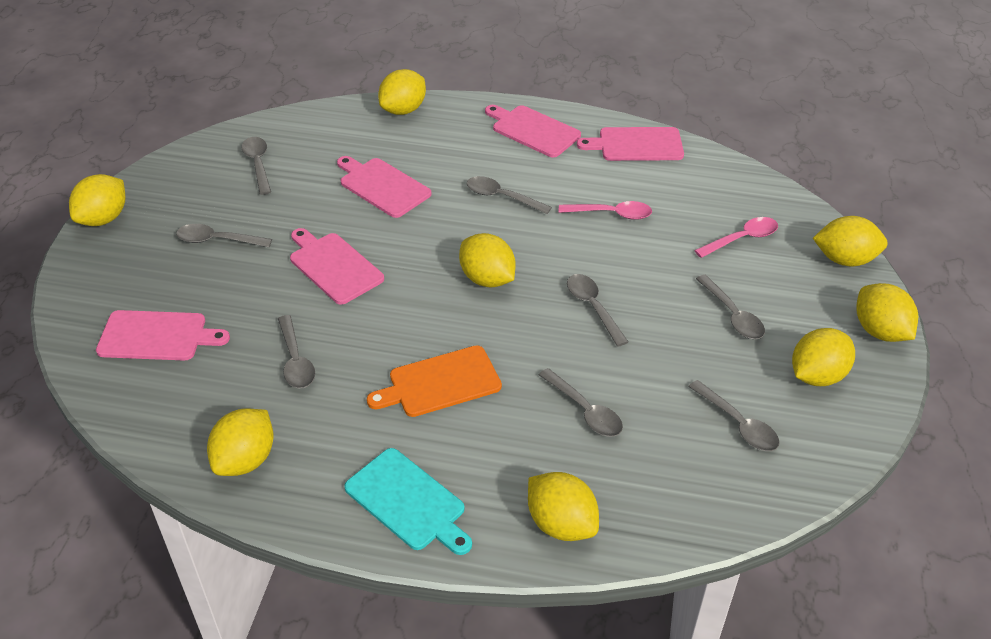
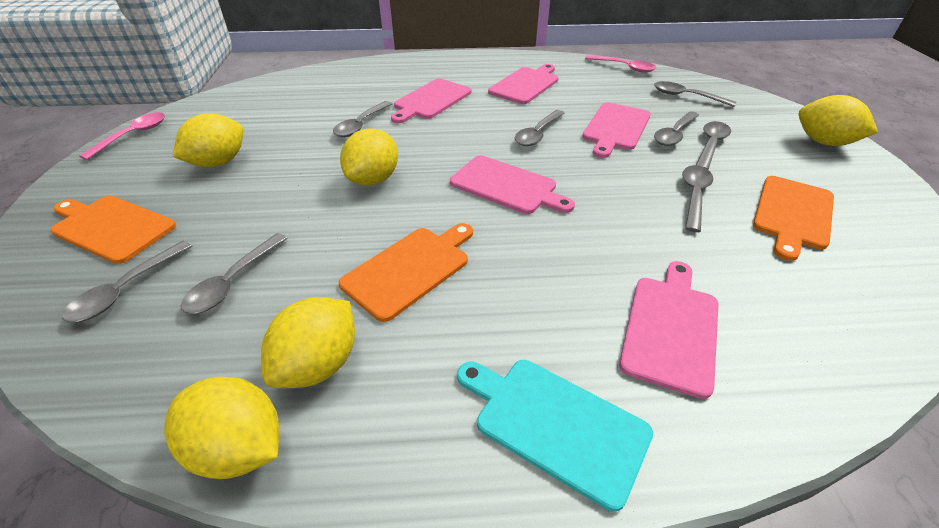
orange cutting board: [367,345,502,417] = 1 -> [51,196,176,264] [339,223,473,322] [753,176,834,261] = 3
yellow lemon: [69,174,125,226] [207,408,274,476] [378,69,426,115] [459,233,515,288] [528,472,599,541] [792,328,855,386] [813,216,888,266] [857,283,918,342] = 8 -> [164,377,279,479] [173,113,243,167] [261,297,355,388] [340,128,398,186] [799,95,878,146] = 5

